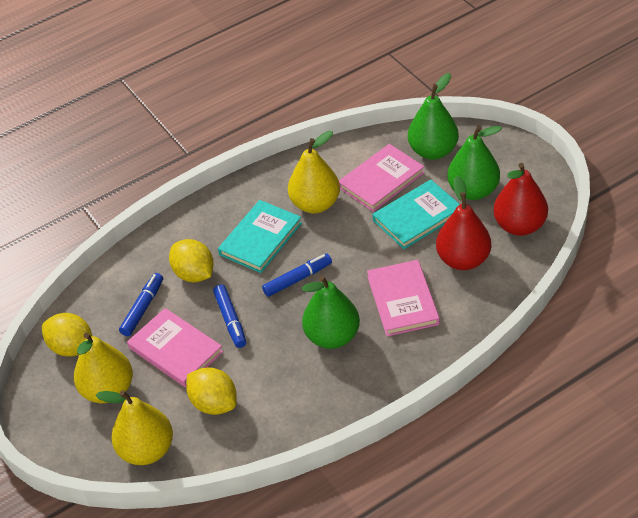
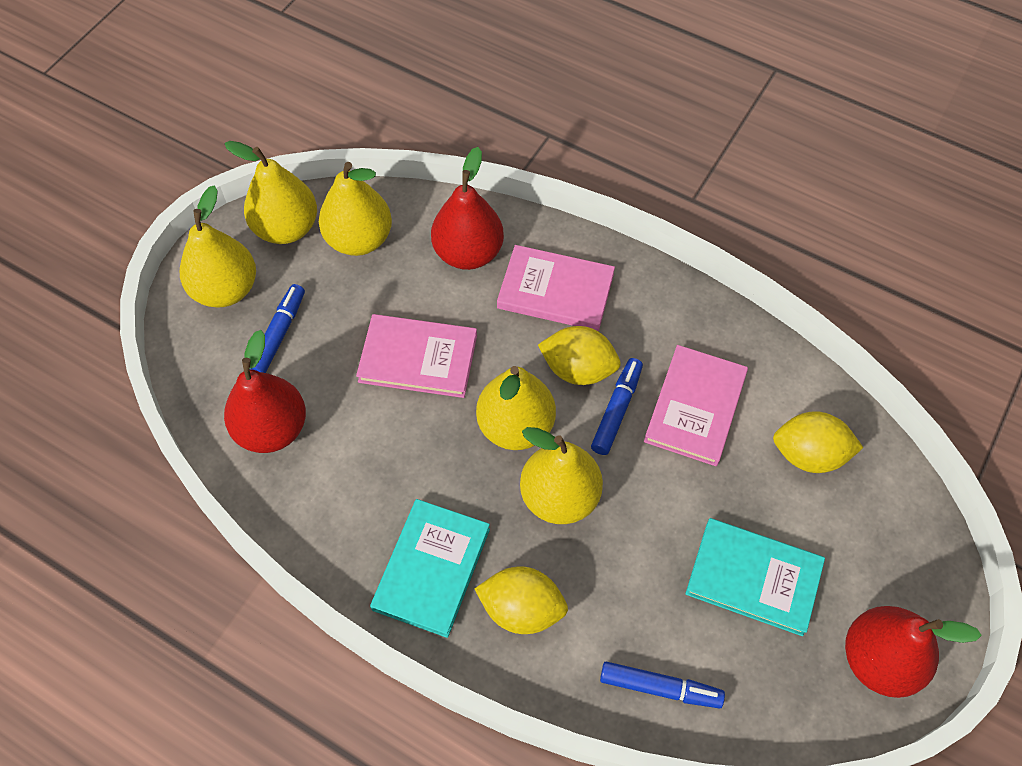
green pear: [302,276,360,349] [408,73,459,160] [447,126,502,200] = 3 -> none = 0
red pear: [436,176,491,270] [493,163,548,236] = 2 -> [224,330,306,453] [431,147,504,270] [845,606,982,698] = 3
yellow pear: [74,332,133,403] [96,390,173,465] [288,131,340,213] = 3 -> [180,186,256,308] [224,141,317,244] [319,162,392,256] [476,366,556,450] [520,427,603,524] = 5

